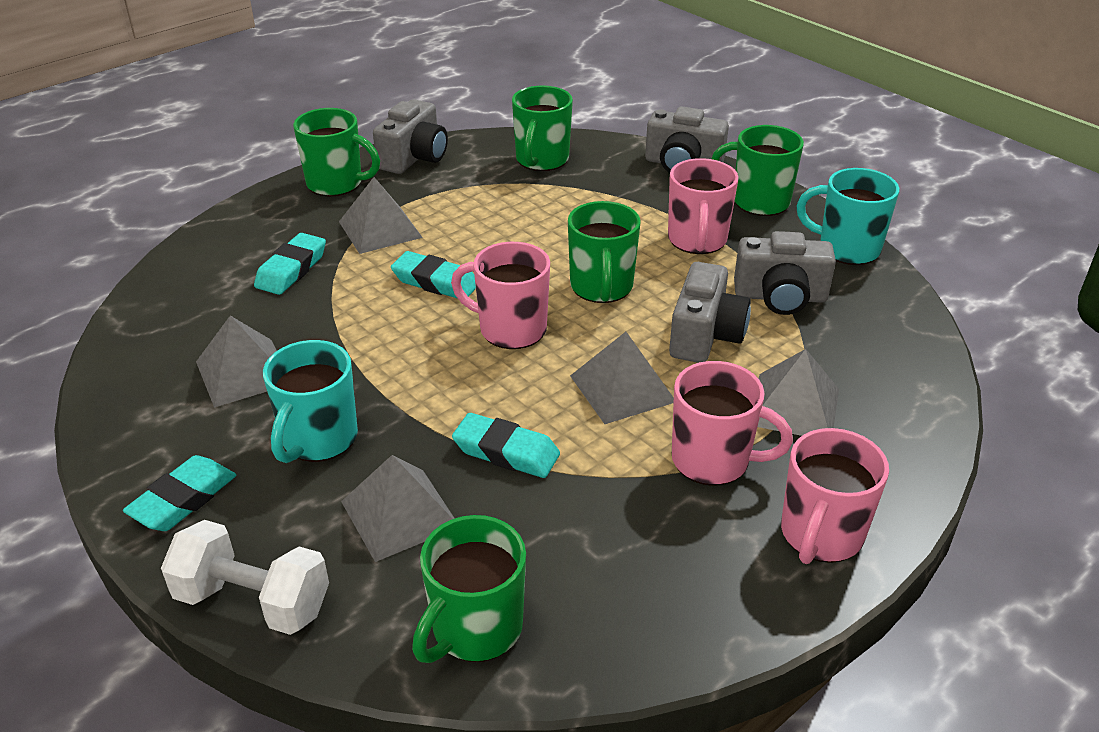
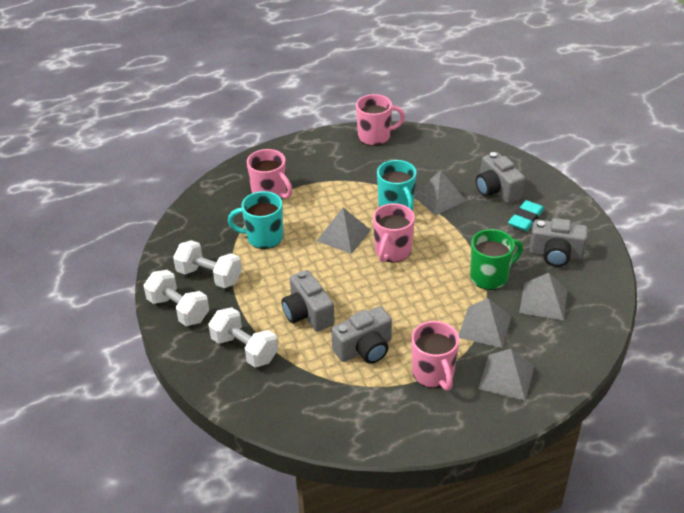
green mug: [293,108,380,196] [412,515,526,663] [512,85,573,171] [568,201,641,303] [711,125,804,216] = 5 -> [470,229,523,290] = 1
turquoise eraser: [123,455,236,531] [254,233,326,295] [391,251,476,298] [452,413,560,478] = 4 -> [508,200,544,231] = 1
white dumbbell: [161,520,329,635] = 1 -> [144,270,209,326] [173,240,242,288] [208,307,278,367] = 3

